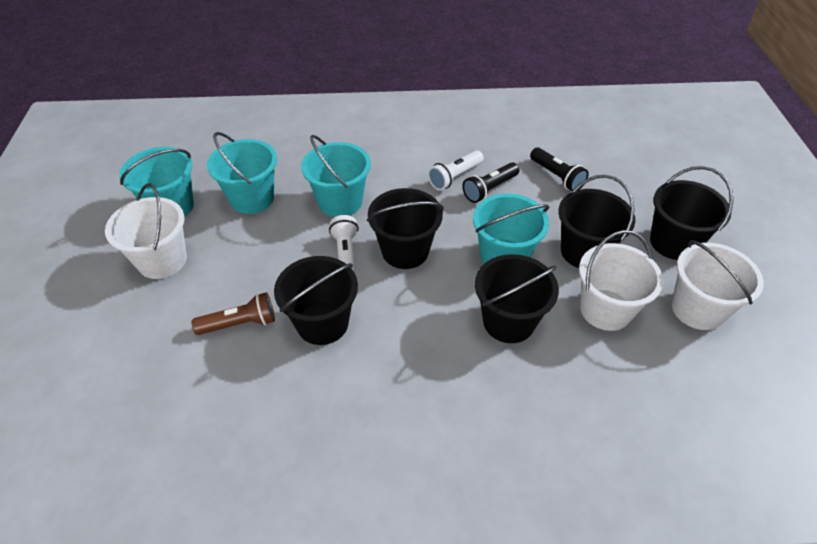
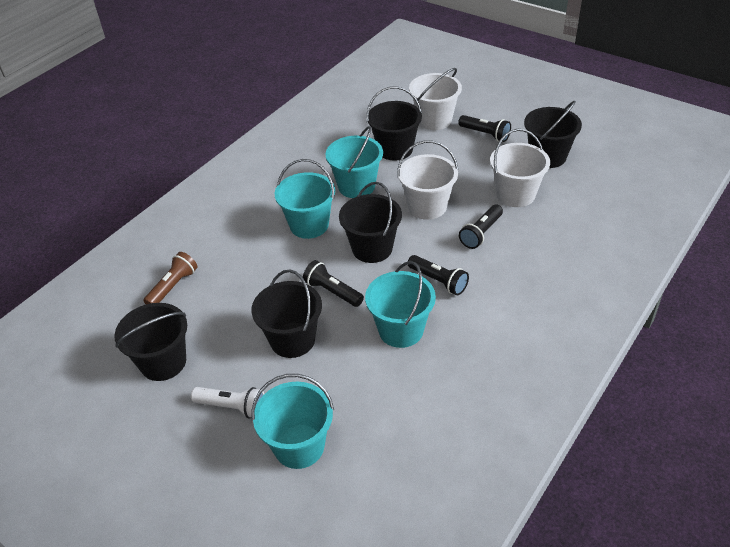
black flashlight: [462,162,520,203] [530,147,589,191] = 2 -> [303,260,364,307] [408,255,469,295] [458,115,511,142] [459,205,503,249] = 4
white flashlight: [329,215,359,275] [428,150,484,190] = 2 -> [191,387,264,419] = 1

